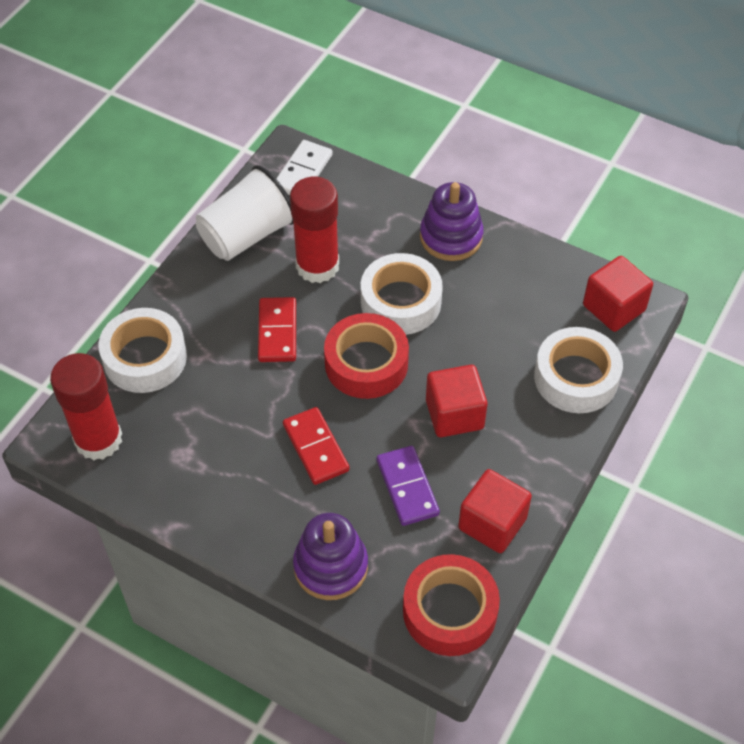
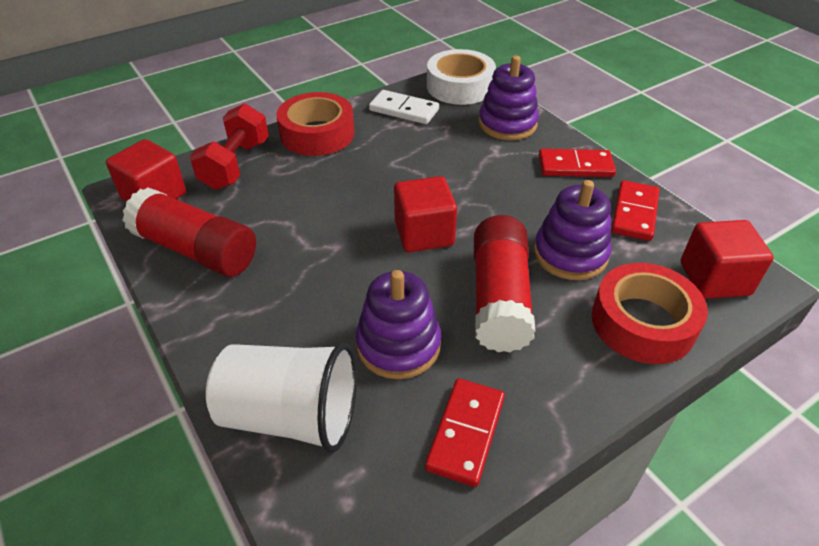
purple domino: [377,446,440,526] = 1 -> none = 0
purple stacking toy: [293,513,368,600] [420,182,484,261] = 2 -> [356,270,441,379] [479,56,539,140] [534,180,612,280] = 3
red domino: [258,297,296,362] [283,407,350,485] = 2 -> [425,378,505,487] [539,149,616,177] [611,180,659,241] = 3
red dumbbell: none = 0 -> [190,103,269,190] = 1
white tape: [98,308,187,393] [361,253,443,335] [534,327,623,413] = 3 -> [427,49,496,105] = 1

